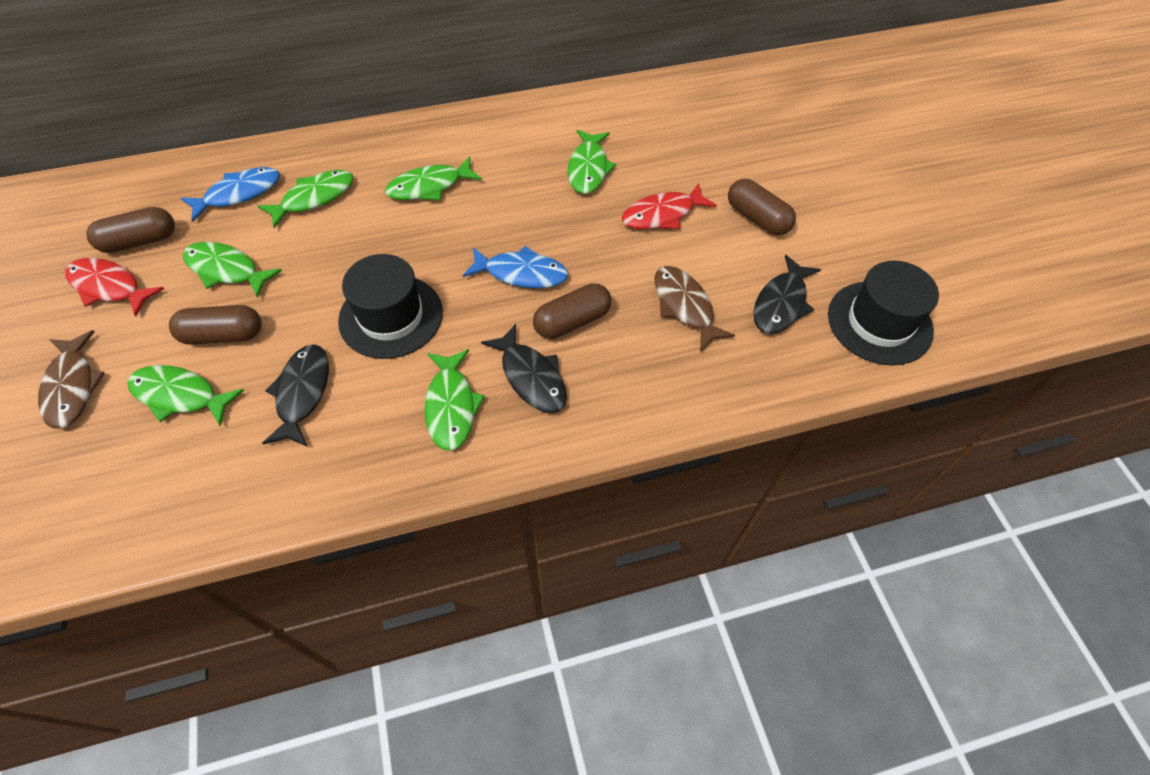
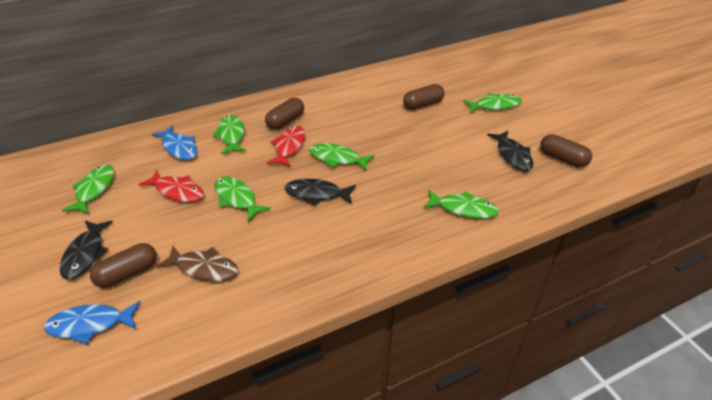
black hat: [338,254,443,359] [828,261,939,365] = 2 -> none = 0
brown fish: [38,330,105,429] [654,266,735,352] = 2 -> [156,246,238,282] = 1

